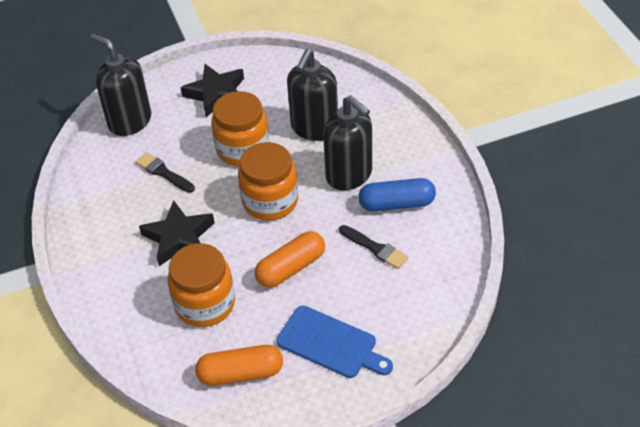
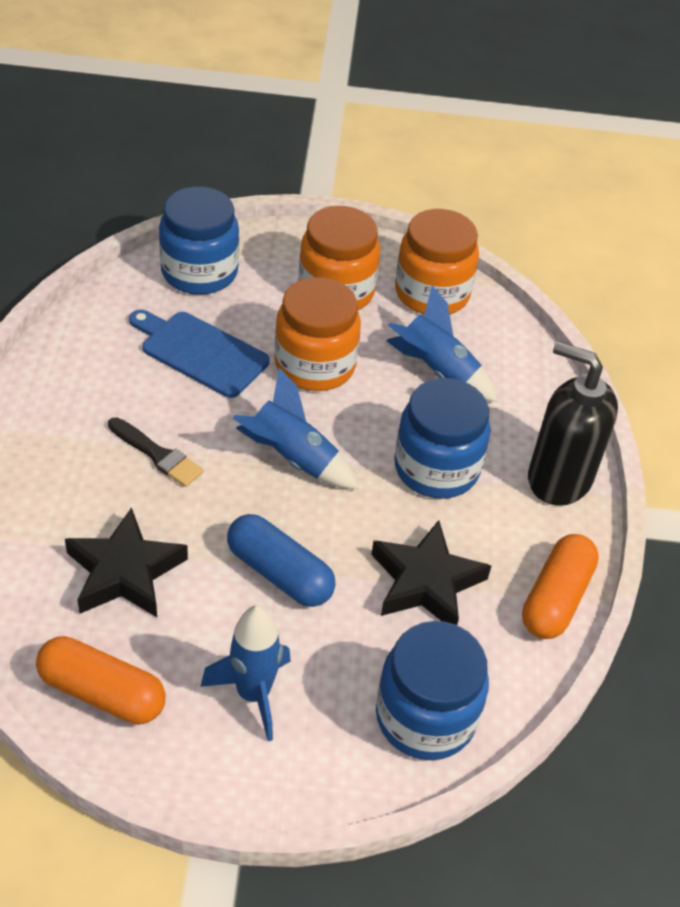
black brush: [135,152,195,193] [339,225,408,269] = 2 -> [108,417,203,487] = 1
black soap dispenser: [90,33,151,136] [287,49,338,141] [323,95,372,191] = 3 -> [528,341,618,506] = 1
blue jar: none = 0 -> [159,186,239,295] [376,621,489,760] [394,378,491,499] = 3
blue rocket: none = 0 -> [200,605,291,741] [233,368,358,489] [386,286,497,402] = 3

